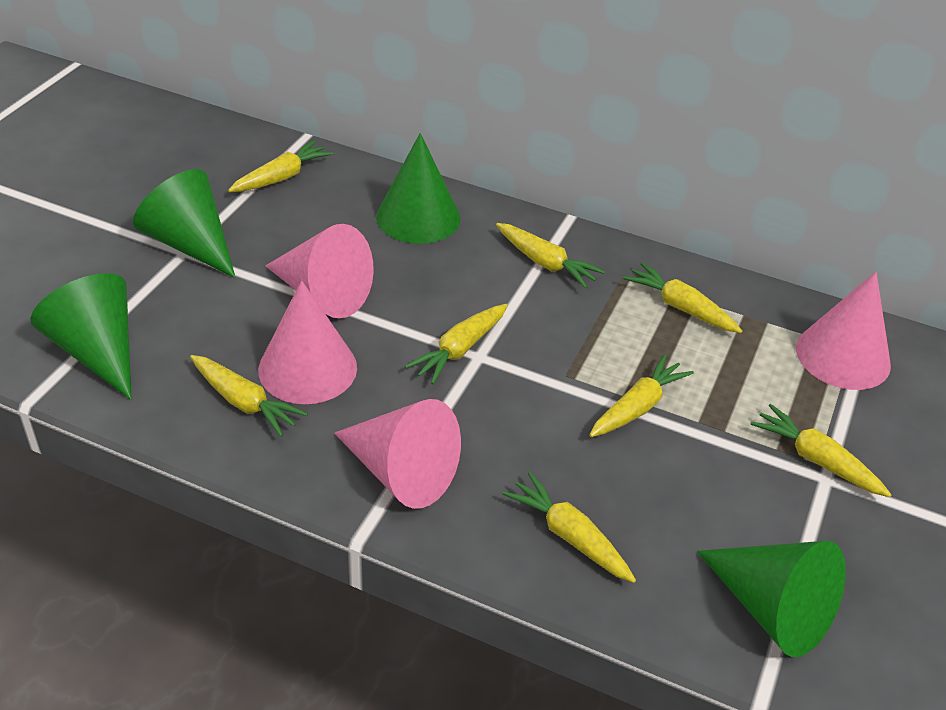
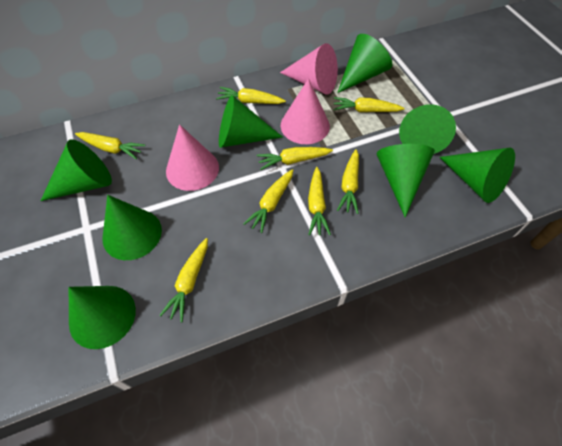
green cone: [30,273,132,400] [133,169,236,278] [376,133,460,244] [697,541,846,657] = 4 -> [41,139,112,201] [69,286,136,349] [103,195,162,260] [219,95,282,148] [337,34,392,93] [377,144,435,217] [399,104,456,154] [440,148,515,203] = 8
pink cone: [258,281,357,404] [265,224,374,319] [334,399,461,509] [796,272,891,390] = 4 -> [166,124,219,191] [280,43,338,95] [281,79,330,144] = 3

